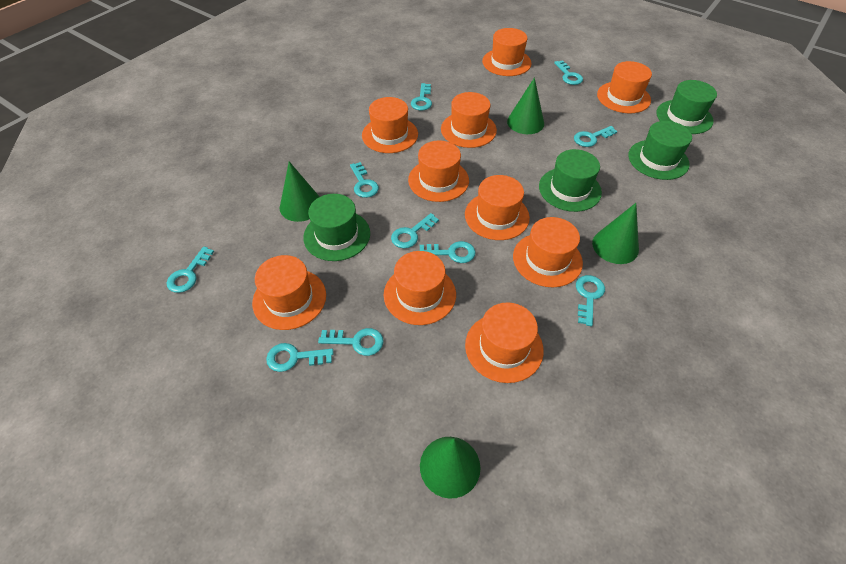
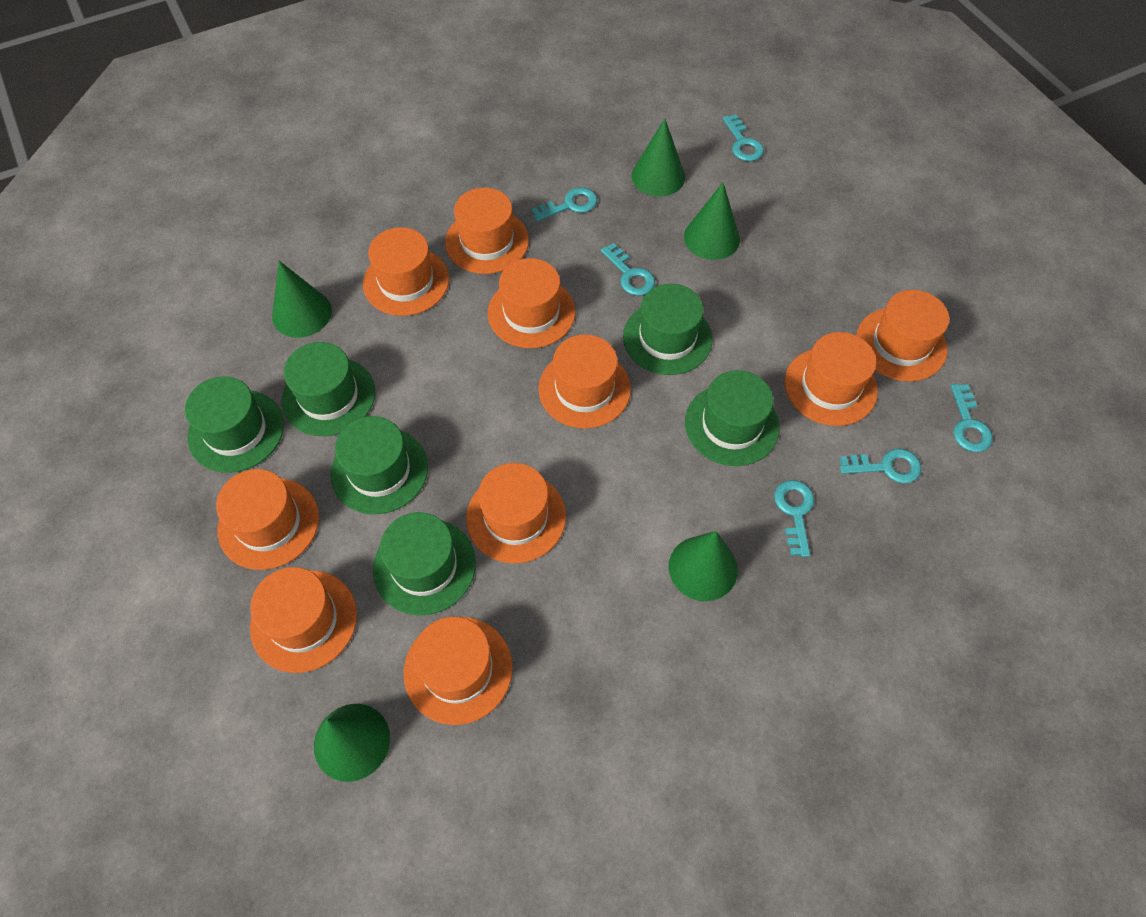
green cone: [280,161,320,222] [420,437,480,499] [507,77,544,134] [592,203,639,264] = 4 -> [272,261,332,338] [314,704,390,782] [632,118,685,197] [669,531,738,601] [684,182,740,260] = 5
green hat: [303,194,370,261] [539,149,602,212] [628,121,692,180] [656,80,717,134] = 4 -> [185,376,284,473] [282,342,375,436] [330,416,428,514] [373,512,476,615] [623,284,712,375] [685,370,779,466] = 6
turquoise key: [167,246,214,293] [266,343,333,372] [318,328,384,356] [350,162,379,198] [391,213,439,248] [411,83,432,111] [418,241,476,263] [554,60,583,85] [574,126,617,147] [576,275,605,326] = 10 -> [531,187,597,221] [601,243,655,296] [723,114,764,161] [774,480,814,557] [840,449,921,483] [951,384,993,452] = 6

